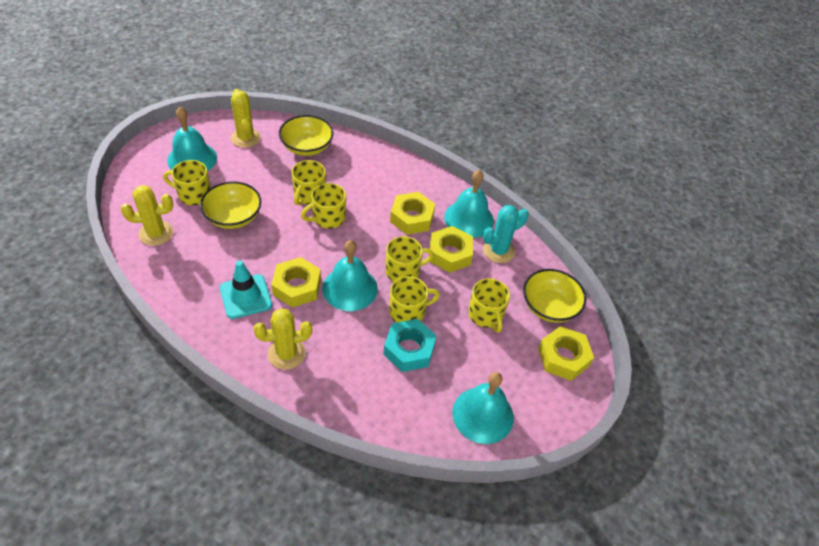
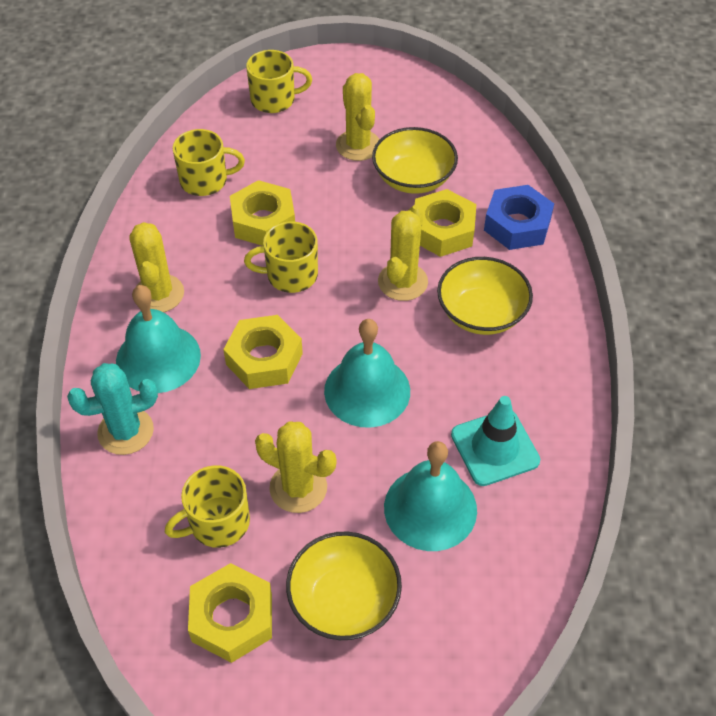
blue nut: none = 0 -> [484,185,554,250] = 1
turquoise bell: [167,107,217,171] [322,240,378,311] [444,170,494,238] [452,372,514,444] = 4 -> [116,285,201,393] [324,319,410,428] [384,441,477,551] = 3
turquoise nut: [383,319,437,372] = 1 -> none = 0
yellow cactus: [121,185,173,246] [231,89,261,148] [253,308,312,370] = 3 -> [129,222,184,312] [255,422,336,513] [336,73,380,161] [378,204,428,301] = 4
yellow mug: [163,160,211,205] [292,160,326,205] [301,183,346,229] [385,236,434,282] [389,276,440,323] [468,278,510,333] = 6 -> [165,465,250,548] [172,129,245,196] [244,221,318,293] [246,50,312,113] = 4

